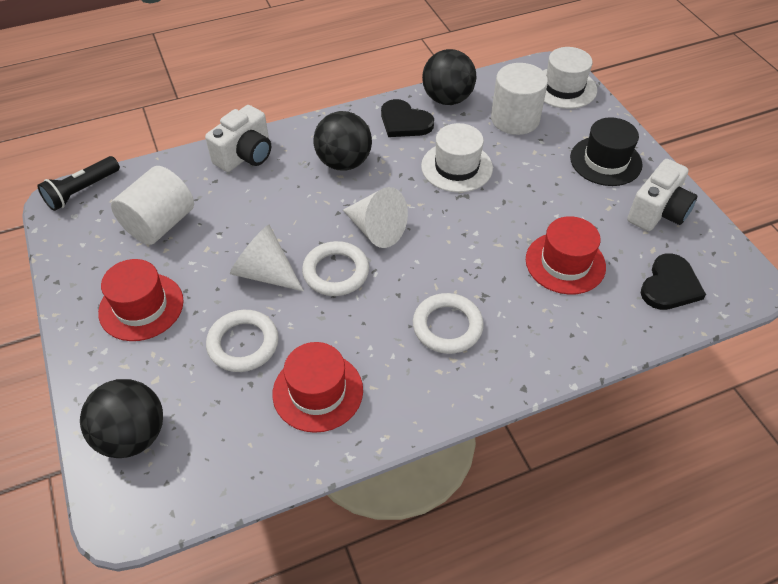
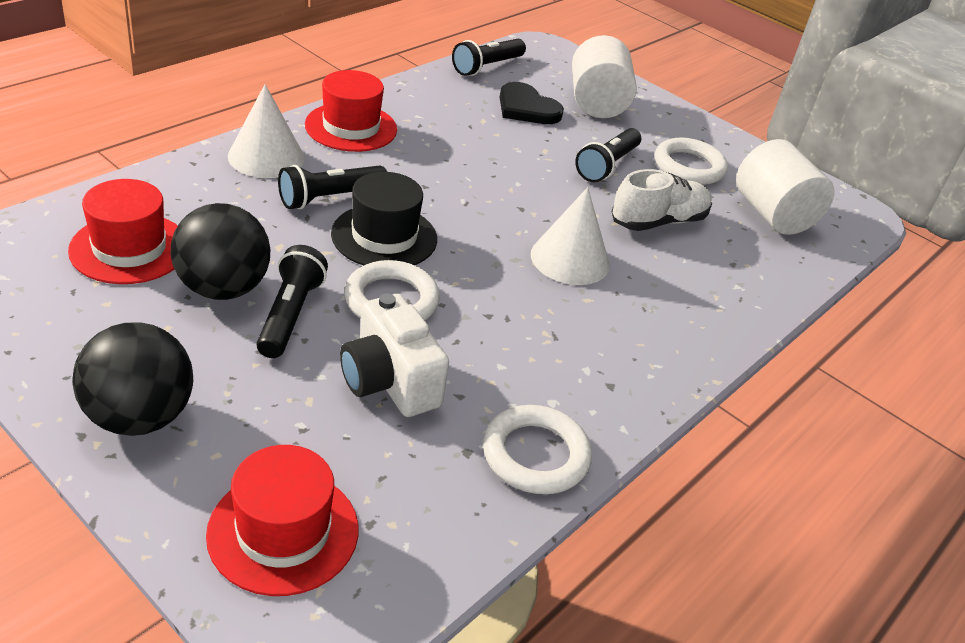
black ball: [80,379,163,458] [313,111,372,171] [422,49,476,105] = 3 -> [72,322,193,436] [171,203,270,300] = 2
black flashlight: [37,156,120,211] = 1 -> [256,245,328,358] [278,165,387,209] [452,39,526,76] [575,128,641,182] = 4
black heart: [381,99,434,137] [641,253,706,310] = 2 -> [499,82,564,124] = 1
white camera: [205,105,271,172] [627,159,697,231] = 2 -> [340,293,449,417] = 1
white hat: [421,123,493,192] [543,47,597,109] = 2 -> none = 0
white shoe: none = 0 -> [612,169,712,231] = 1

